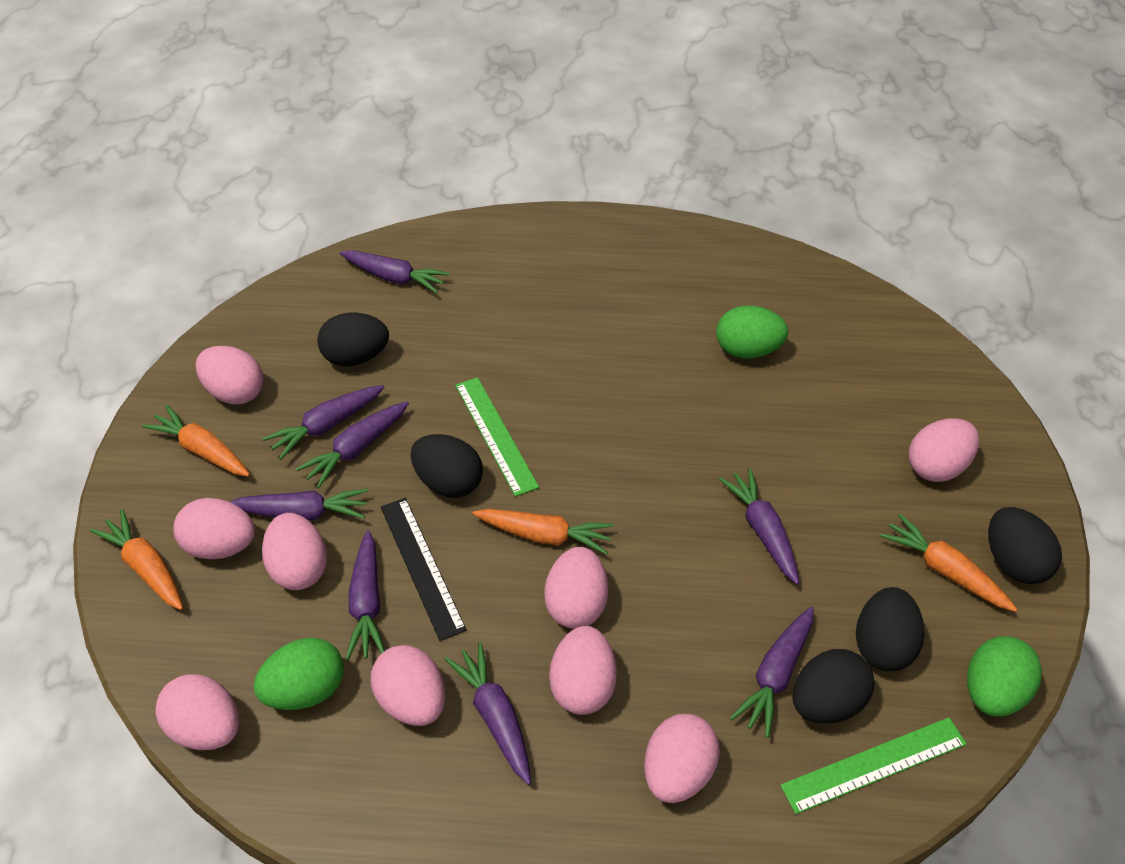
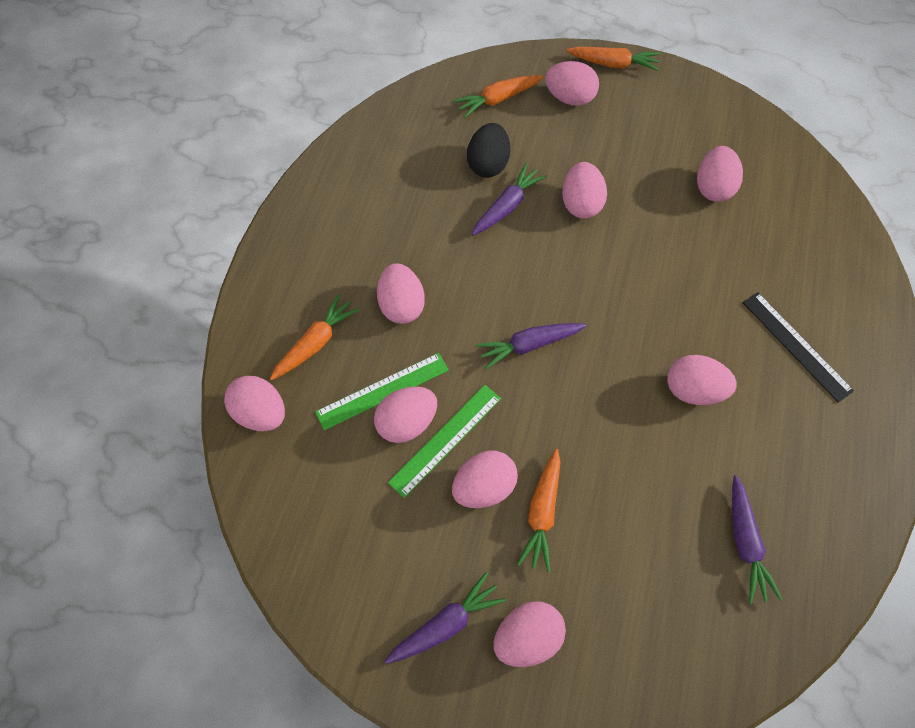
black egg: [317,313,389,367] [411,434,483,498] [792,649,874,724] [856,587,924,671] [988,507,1062,584] = 5 -> [467,123,510,178] = 1
green egg: [253,638,344,710] [716,306,788,358] [967,636,1042,716] = 3 -> none = 0
purple carrot: [230,489,368,520] [262,385,384,460] [296,401,409,488] [340,250,450,293] [345,530,385,661] [445,642,531,785] [719,468,799,585] [730,607,814,738] = 8 -> [384,572,506,664] [472,163,547,235] [476,323,586,369] [732,475,783,604] = 4

